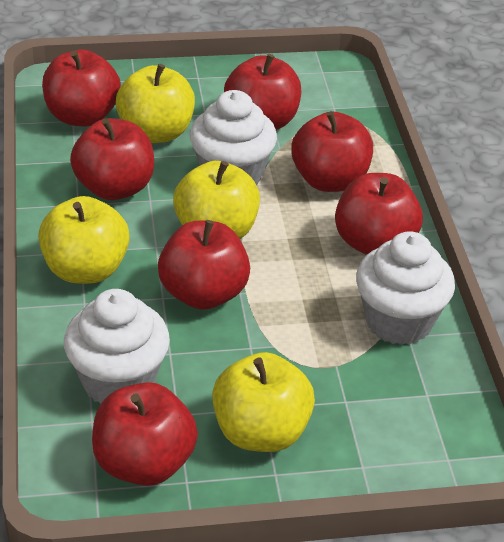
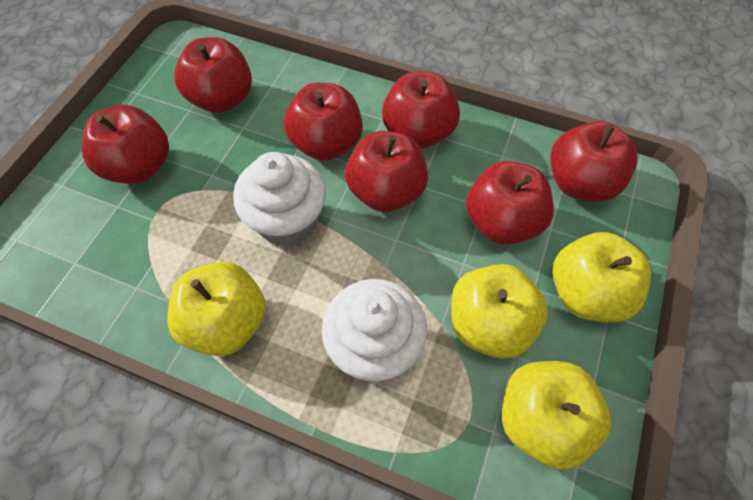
white cupcake: [64,289,170,404] [190,90,277,185] [356,231,455,345] = 3 -> [233,152,326,247] [322,279,427,381] = 2

